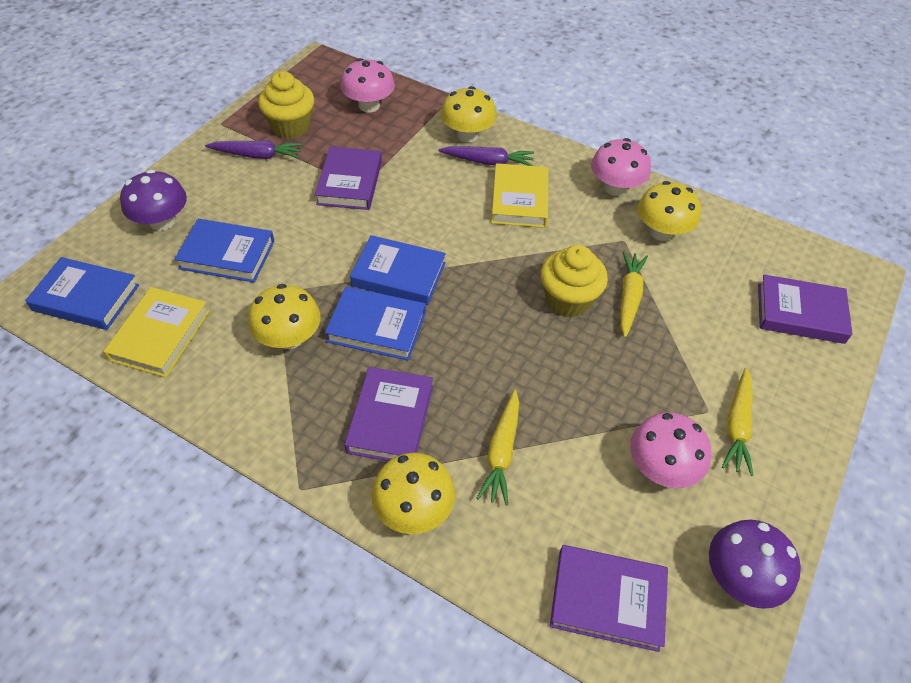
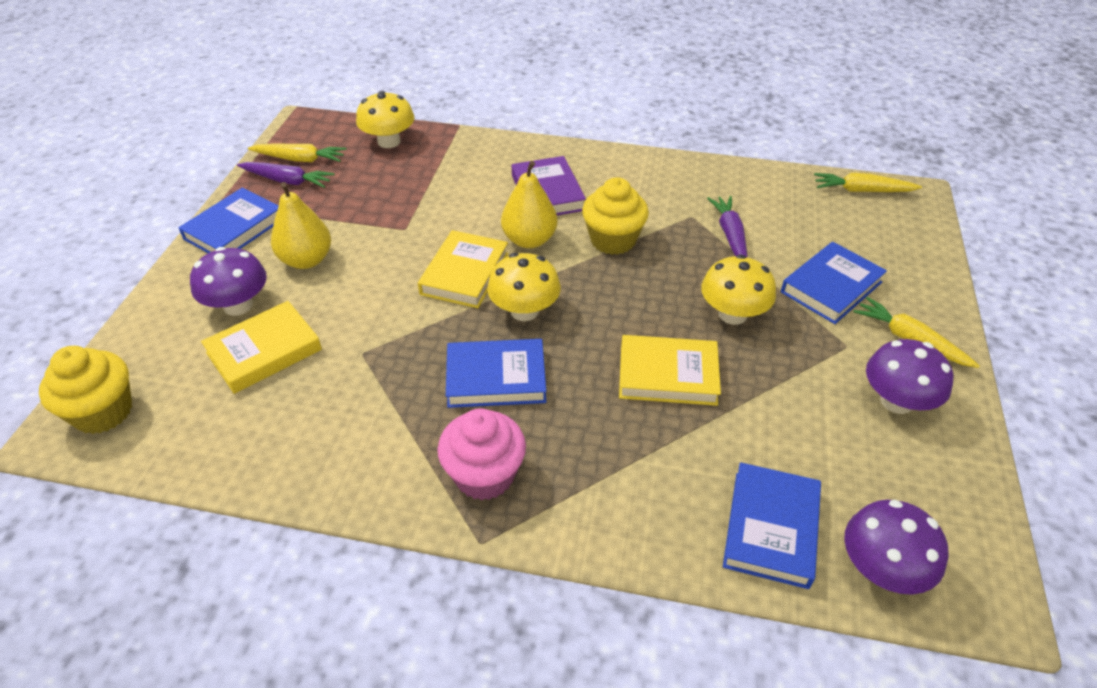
pink cupcake: none = 0 -> [437,408,526,501] = 1
pink mushroom: [340,58,395,112] [591,138,651,196] [630,412,711,488] = 3 -> none = 0
purple book: [315,146,382,210] [344,367,433,461] [550,545,668,652] [758,275,852,344] = 4 -> [512,156,586,215] = 1
purple mushroom: [120,170,187,231] [709,520,801,609] = 2 -> [190,247,267,316] [844,500,948,594] [866,339,953,414] = 3
yellow book: [103,287,210,378] [491,163,548,228] = 2 -> [201,301,322,394] [418,230,509,308] [619,335,721,406] = 3
yellow mushroom: [248,284,321,349] [372,453,455,534] [441,86,497,142] [637,181,701,241] = 4 -> [356,91,415,148] [487,253,561,321] [701,255,776,325] = 3
yellow pear: none = 0 -> [271,182,331,269] [501,161,558,248] = 2

